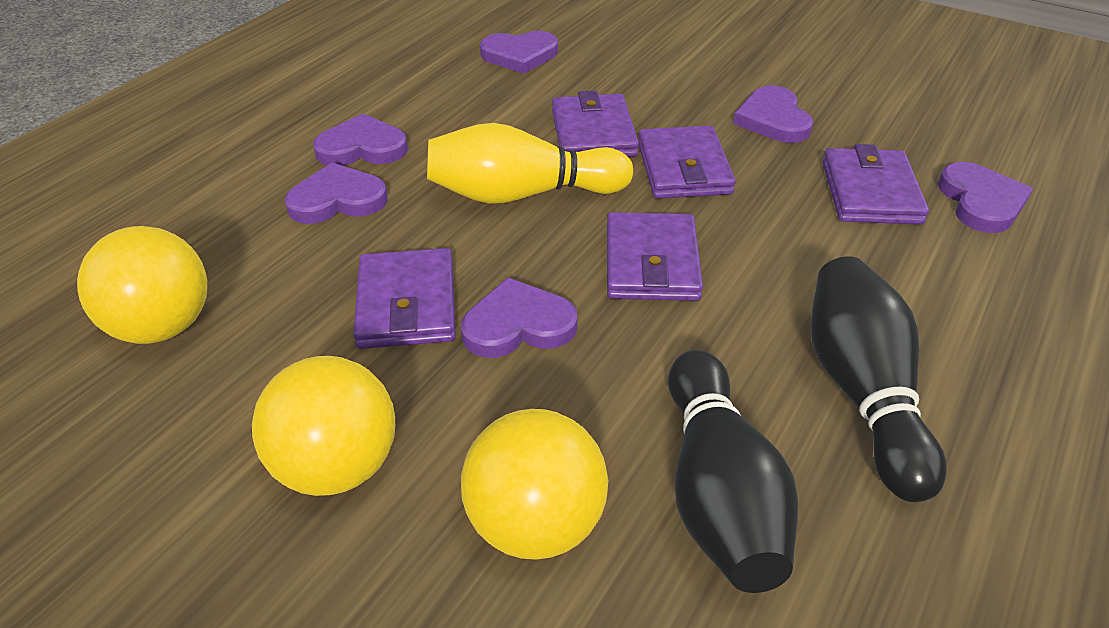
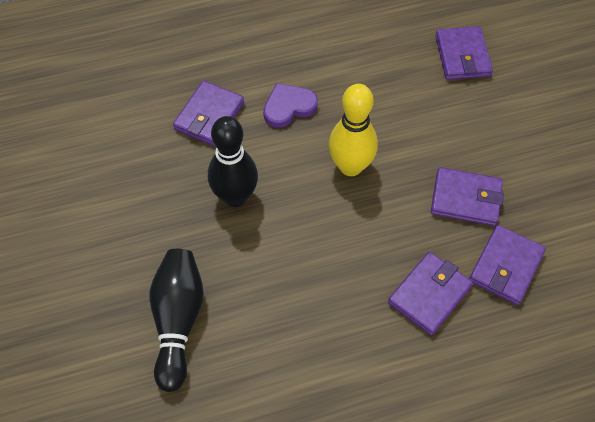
purple heart: [285,163,388,224] [313,114,408,166] [461,278,578,358] [480,31,558,74] [733,86,813,143] [938,162,1033,233] = 6 -> [263,83,318,128] = 1
yellow ball: [77,226,207,344] [252,356,395,496] [461,409,608,560] = 3 -> none = 0

